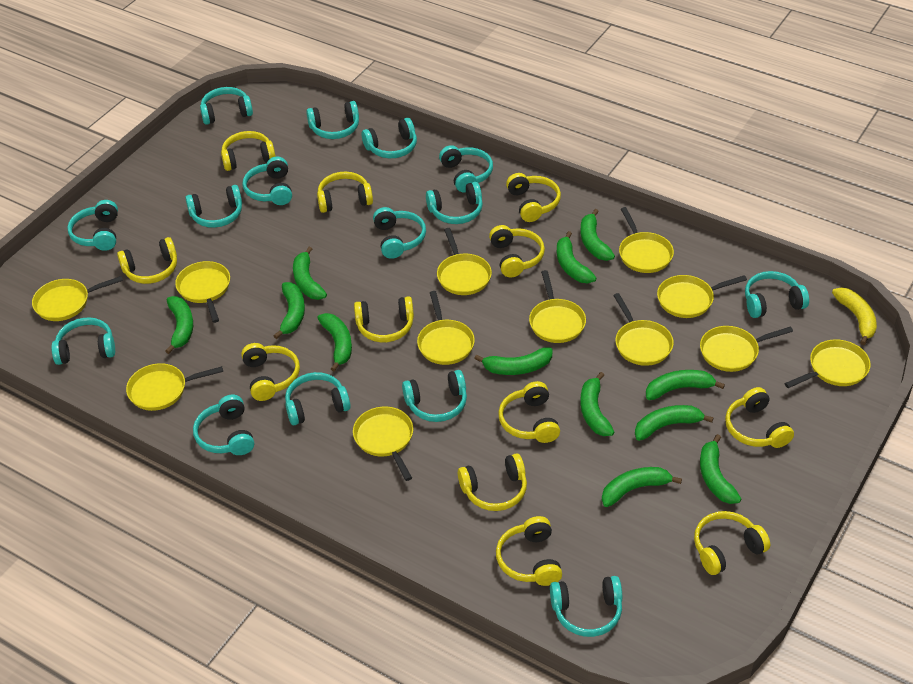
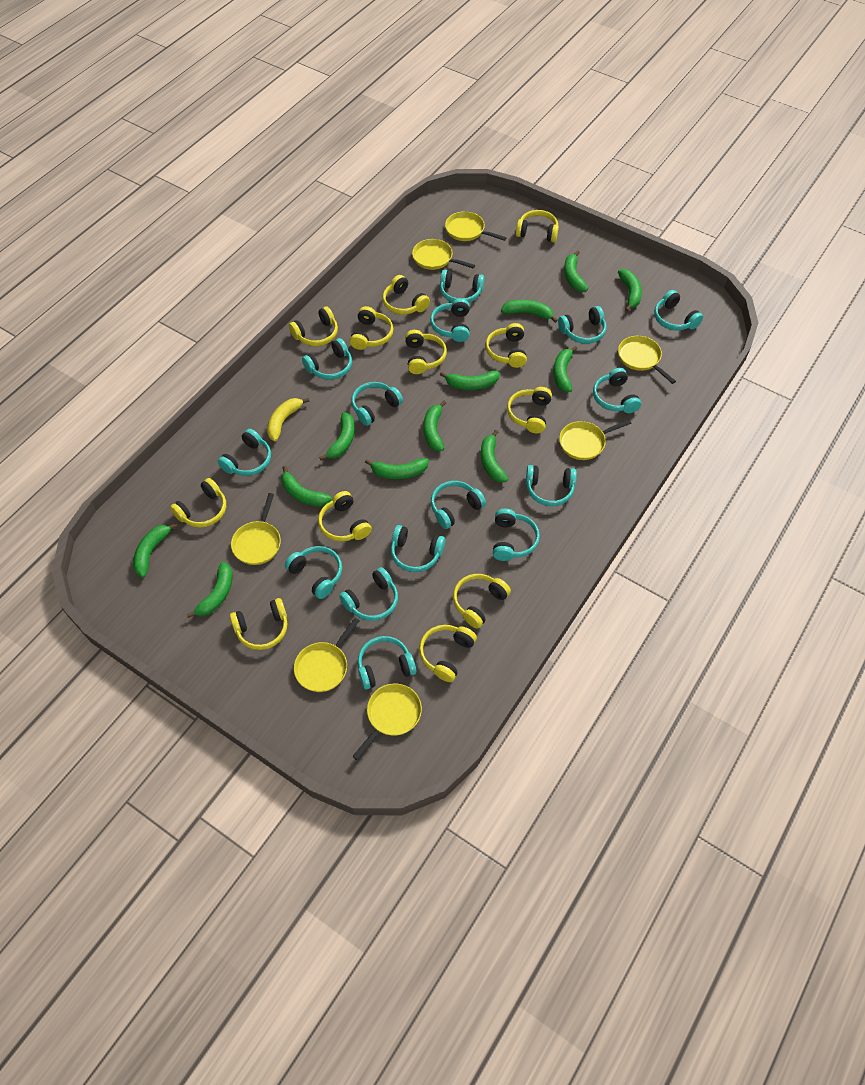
yellow pan: [32,276,123,321] [126,363,223,411] [175,261,230,323] [353,407,413,481] [417,291,475,365] [437,228,492,295] [529,270,586,343] [613,293,674,366] [619,207,674,273] [657,275,747,318] [700,326,793,372] [784,339,871,388] = 12 -> [231,493,281,565] [294,618,359,692] [352,684,422,760] [412,239,475,270] [445,211,507,241] [559,420,632,460] [618,336,676,384] = 7

